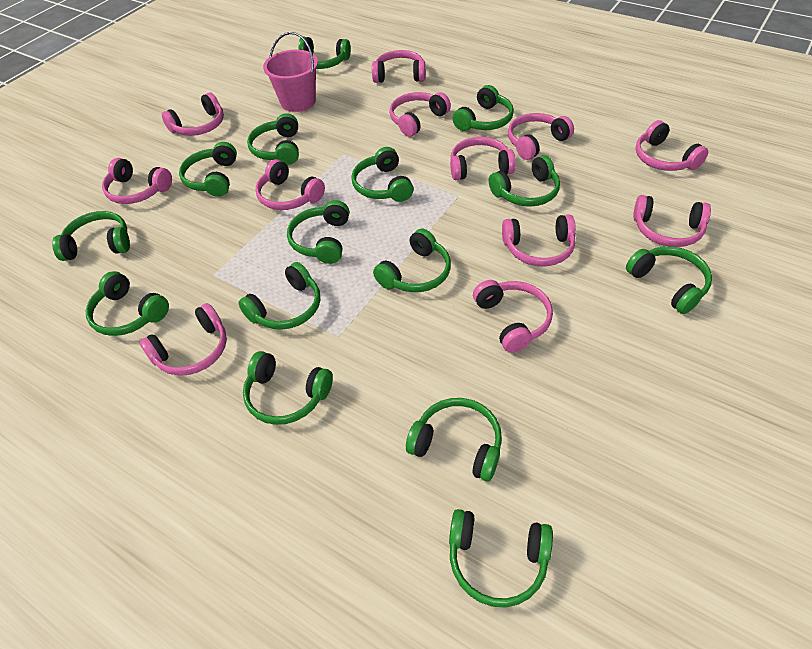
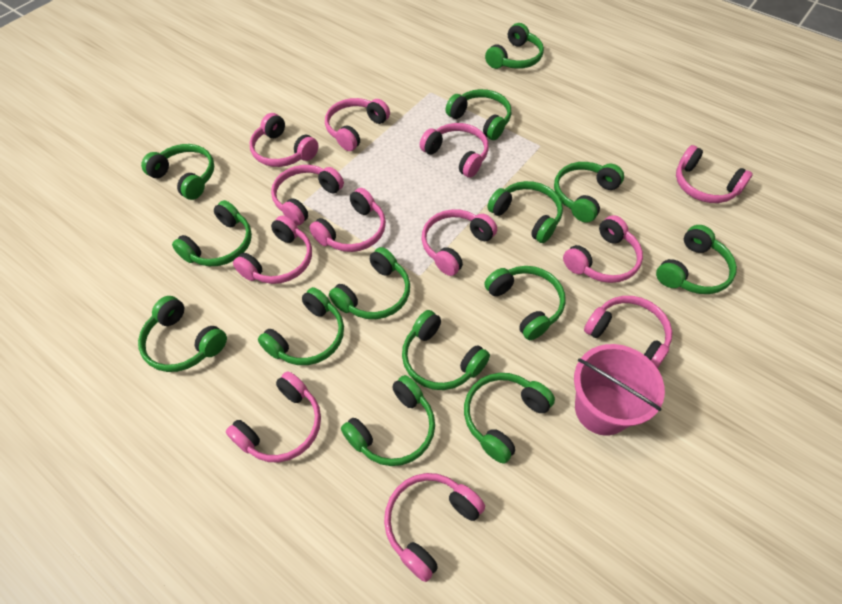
green headphones: [52,211,130,261] [86,271,169,336] [179,142,237,197] [238,262,320,330] [243,351,333,425] [247,113,299,165] [287,200,349,264] [298,37,351,69] [351,147,414,202] [373,229,451,292] [406,398,502,482] [449,509,553,607] [453,85,514,131] [489,155,560,207] [626,246,712,314] = 15 -> [138,296,227,372] [141,144,214,200] [172,200,252,266] [258,287,344,365] [329,247,410,319] [341,375,435,466] [402,310,490,390] [445,89,511,140] [464,373,555,464] [484,266,565,340] [485,23,544,69] [487,181,563,243] [554,162,624,223] [656,225,737,294] = 14

